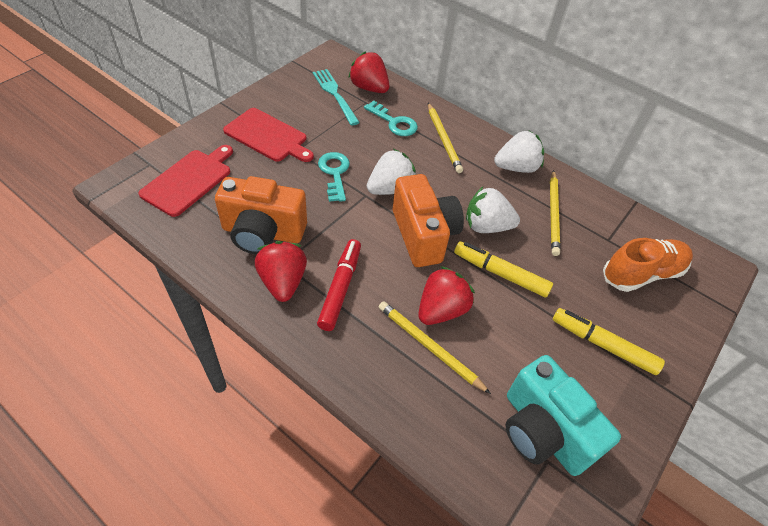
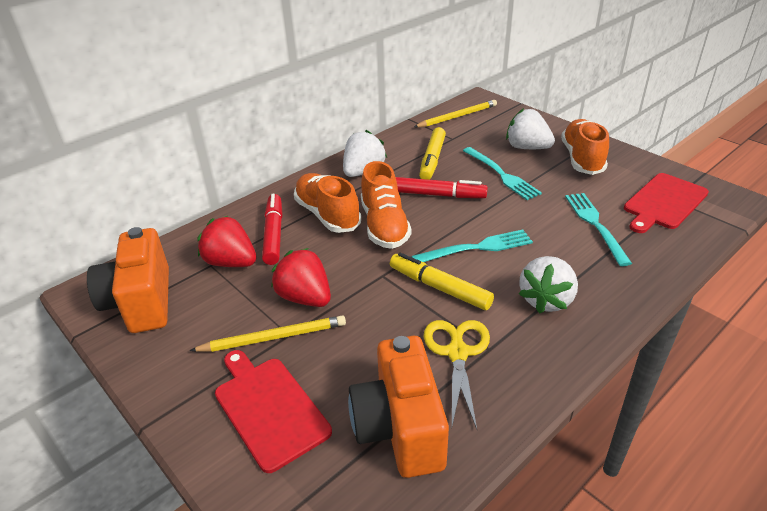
orange shoe: [603,238,693,292] = 1 -> [294,173,361,233] [361,161,411,249] [561,119,609,175] = 3
red marker: [317,239,361,331] = 1 -> [262,194,283,265] [396,177,488,198] = 2
red strawberry: [255,241,307,302] [348,51,390,93] [418,266,475,325] = 3 -> [197,216,257,267] [271,248,331,307] = 2
turquoise camera: [506,355,621,476] = 1 -> none = 0
turquoise fork: [313,69,360,126] = 1 -> [411,229,533,262] [463,147,542,200] [565,193,632,266] = 3
turquoise key: [318,152,350,202] [364,101,418,136] = 2 -> none = 0
yellow pencil: [379,301,491,394] [428,103,463,173] [550,170,560,256] = 3 -> [190,315,346,352] [414,100,497,128] = 2
yellow scissors: none = 0 -> [424,320,490,429] = 1

